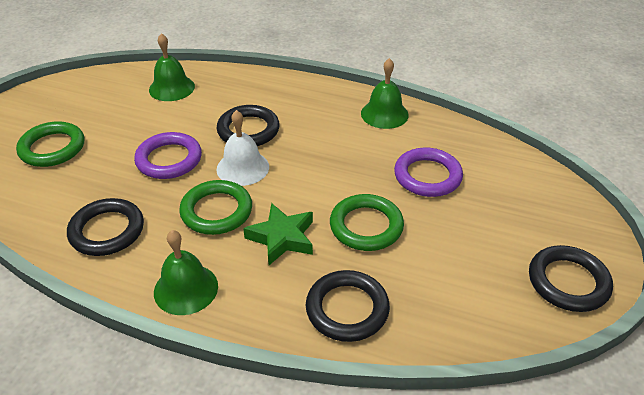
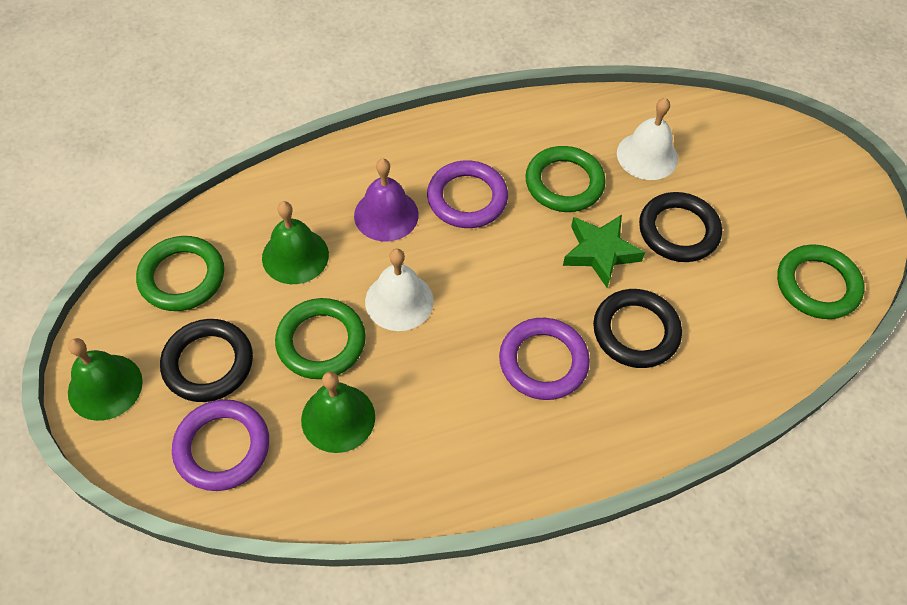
black ring: [67,198,144,256] [217,105,280,146] [306,270,390,342] [529,245,613,312] = 4 -> [160,319,253,402] [593,289,682,368] [639,192,722,262] = 3
green ring: [16,121,85,167] [179,180,252,235] [330,194,404,251] = 3 -> [136,236,224,311] [275,298,366,379] [525,146,606,212] [777,244,865,319] = 4
purple bell: none = 0 -> [354,159,419,242] = 1
purple ring: [134,132,202,179] [394,147,463,197] = 2 -> [172,399,269,491] [427,160,508,228] [499,318,590,400] = 3
white bell: [216,110,269,186] = 1 -> [365,249,434,331] [617,98,678,180] = 2

